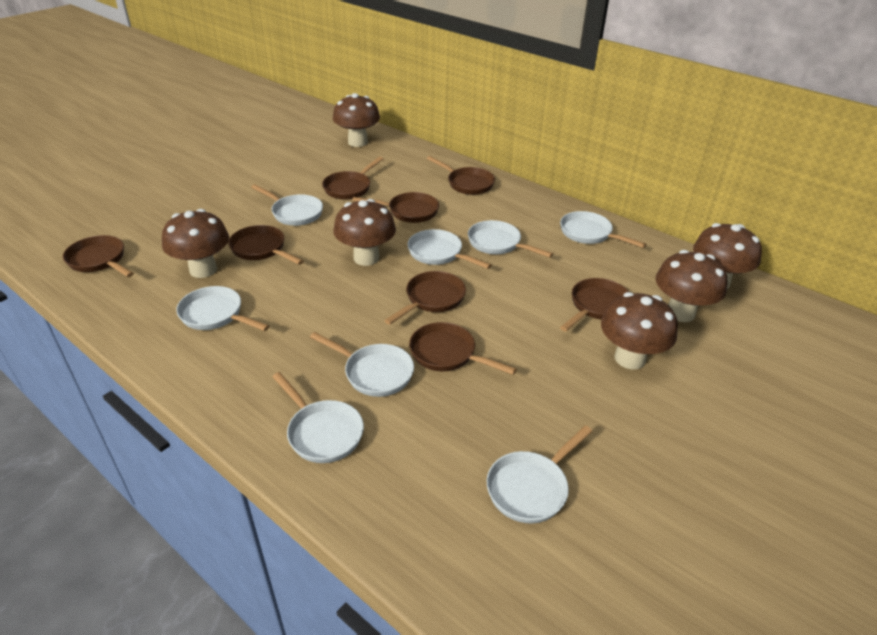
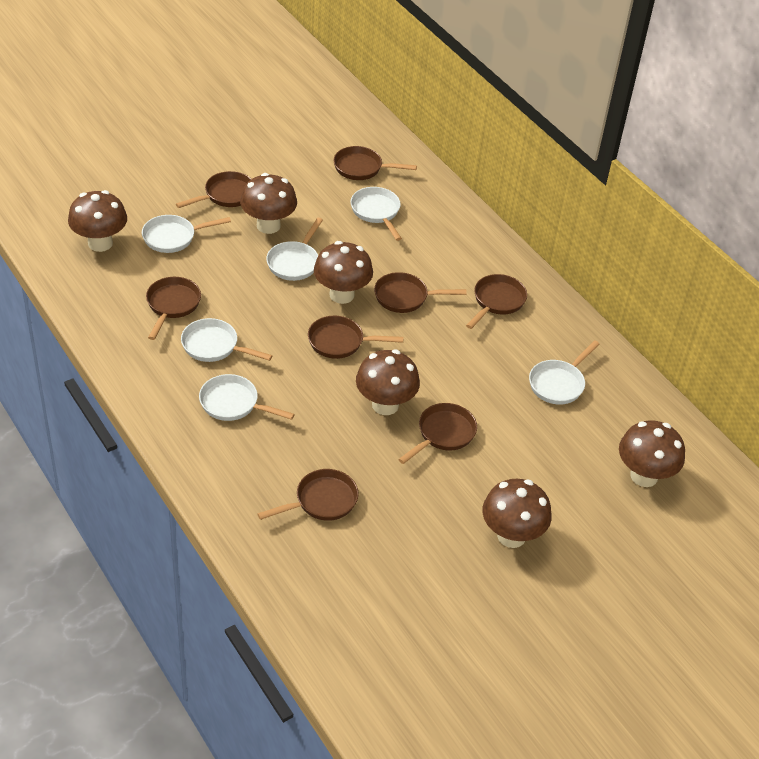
white pan: [176,286,270,331] [251,184,323,226] [272,372,364,463] [310,332,414,397] [407,229,491,269] [468,220,553,258] [487,425,592,524] [560,211,647,248] = 8 -> [142,215,231,253] [181,318,272,362] [199,374,295,421] [266,218,323,281] [351,187,402,241] [529,340,600,405] = 6

